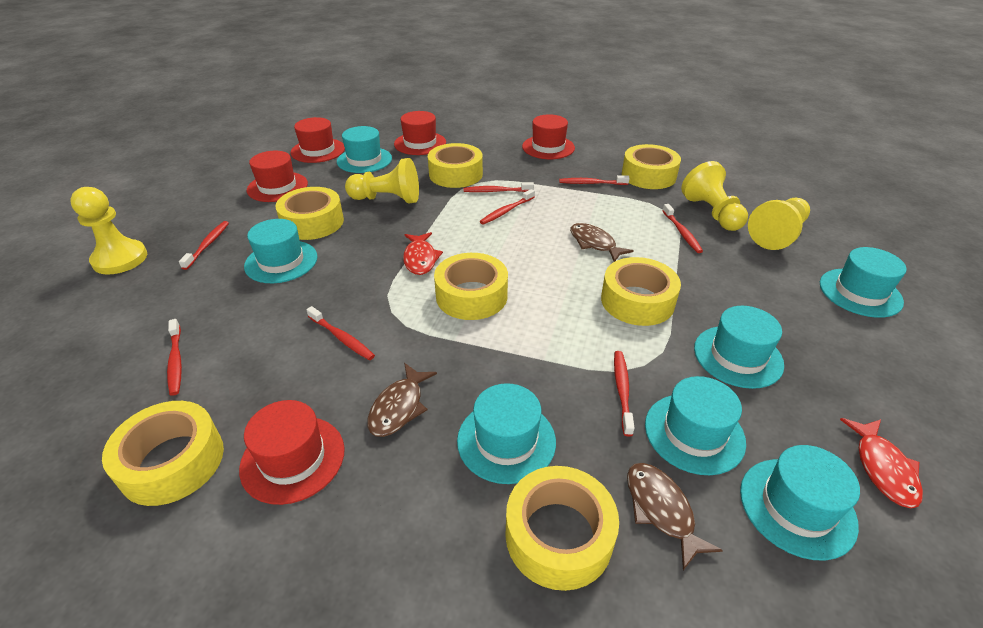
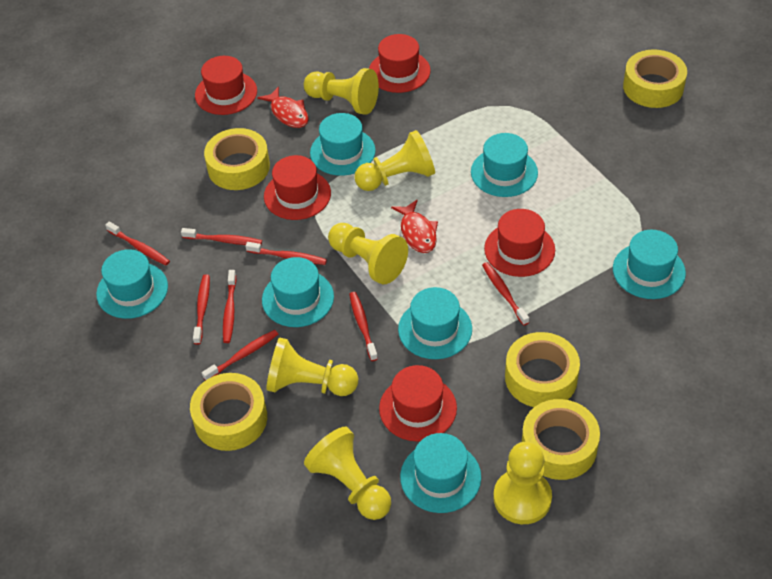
brown fish: [367,363,437,437] [570,223,634,262] [627,463,723,570] = 3 -> none = 0
yellow pawn: [70,187,147,275] [345,158,419,204] [681,161,748,231] [748,198,810,250] = 4 -> [266,337,358,396] [304,68,379,115] [304,427,391,520] [328,223,408,284] [354,130,435,191] [493,442,552,524] = 6
yellow tape: [102,401,224,506] [275,187,344,240] [428,143,483,188] [434,253,508,320] [505,466,619,591] [601,257,681,326] [622,144,681,189] = 7 -> [190,373,267,451] [204,128,270,190] [505,332,580,407] [522,399,600,480] [623,49,687,108] = 5

